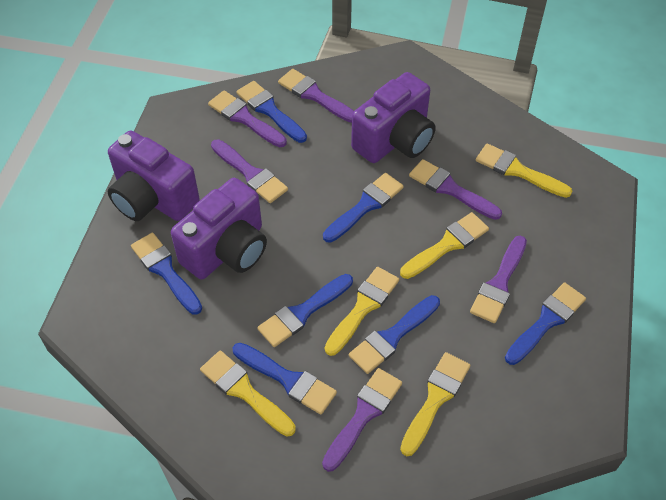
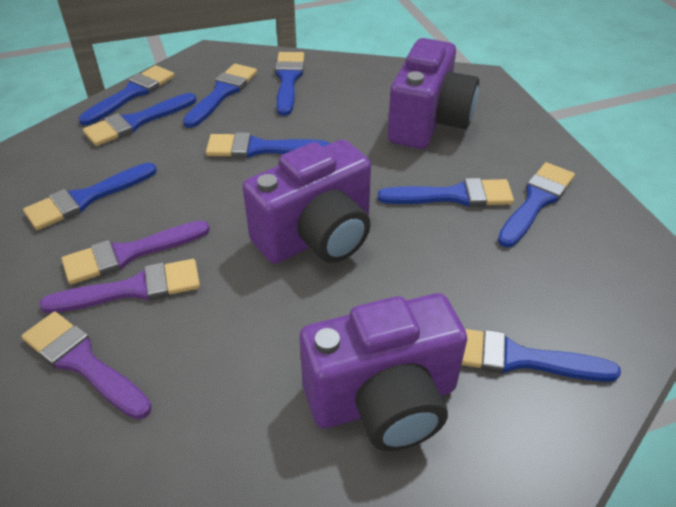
blue brush: [131,233,202,315] [233,343,337,415] [236,81,307,143] [257,274,353,347] [323,173,404,243] [349,295,440,374] [505,282,586,365] = 7 -> [23,163,157,230] [79,65,175,125] [83,93,196,146] [183,64,257,128] [206,132,330,158] [275,52,304,116] [378,178,514,207] [462,329,621,382] [498,162,575,248] = 9
purple brush: [208,90,287,147] [211,139,288,203] [278,69,354,123] [322,368,402,472] [409,159,502,220] [470,235,527,323] = 6 -> [22,312,152,419] [40,259,200,313] [62,220,210,284] = 3
yellow brush: [200,350,296,436] [325,267,399,356] [400,212,489,279] [400,352,470,456] [476,144,572,198] = 5 -> none = 0

